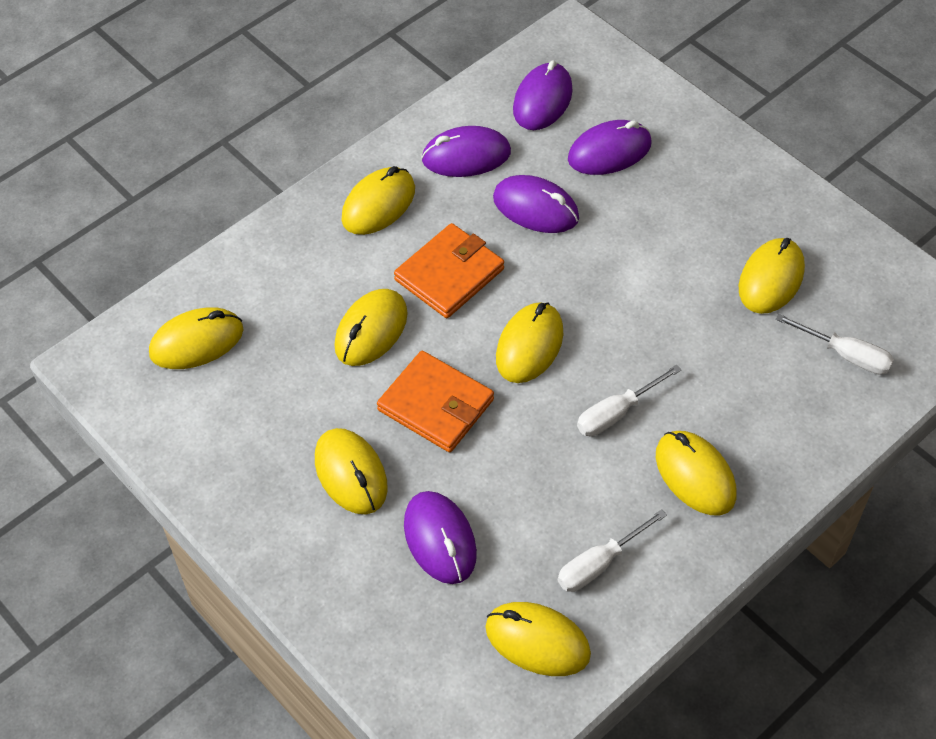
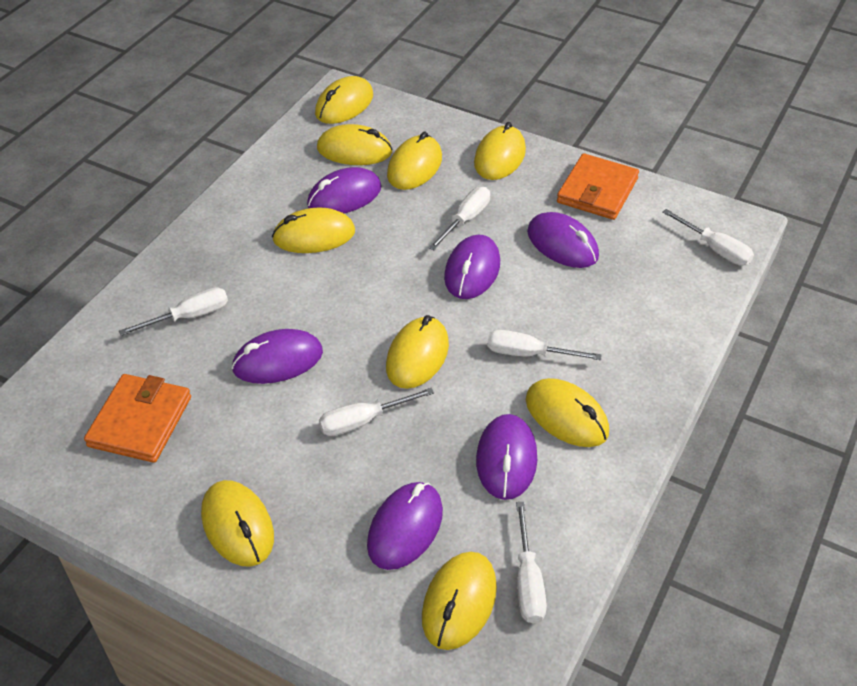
purple mouse: [404,491,477,584] [421,126,511,177] [493,175,579,233] [513,60,573,130] [568,120,652,175] = 5 -> [232,329,323,384] [307,167,381,213] [367,482,443,570] [444,235,500,299] [476,414,537,500] [527,212,599,268] = 6
white screwdriver: [558,509,667,592] [577,365,681,436] [775,314,894,375] = 3 -> [119,287,228,336] [319,388,434,436] [429,187,490,250] [487,330,602,360] [516,502,547,623] [662,209,754,266] = 6
yellow mouse: [149,307,244,369] [315,428,388,514] [334,289,408,366] [341,166,415,235] [485,602,591,676] [496,302,563,383] [656,431,737,515] [739,238,805,314] = 8 -> [201,480,274,567] [272,208,355,253] [315,76,373,124] [317,124,393,165] [386,315,449,389] [387,132,442,190] [422,552,497,650] [474,122,526,180] [526,378,609,447] = 9

